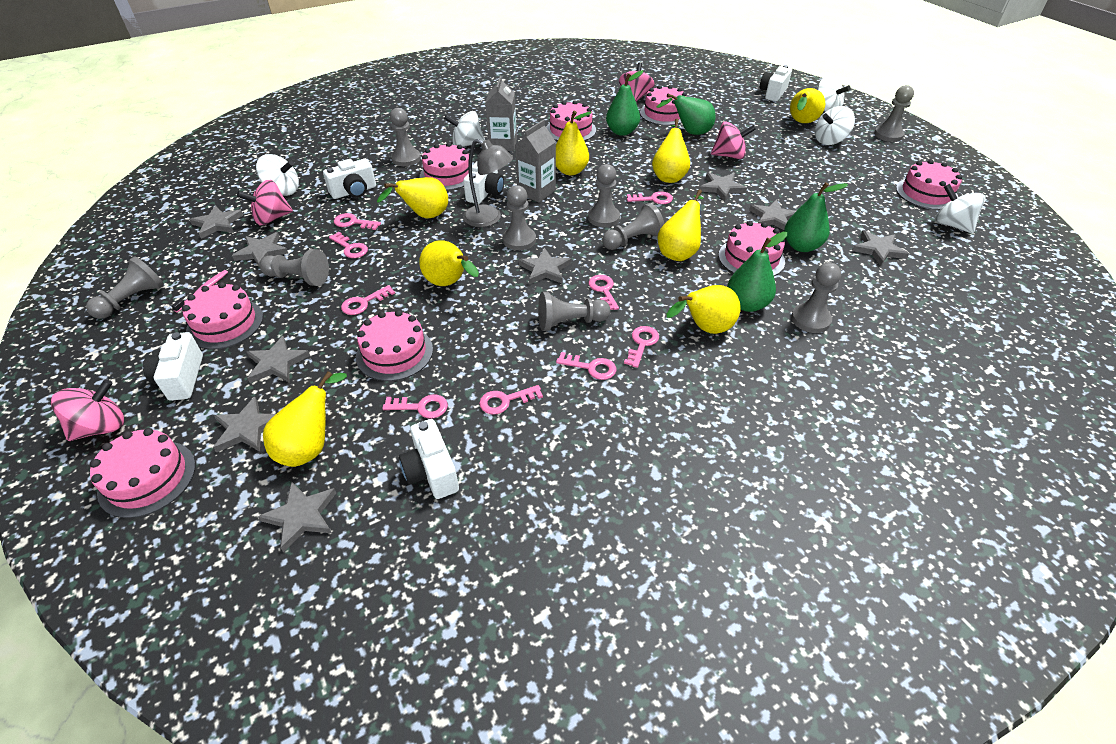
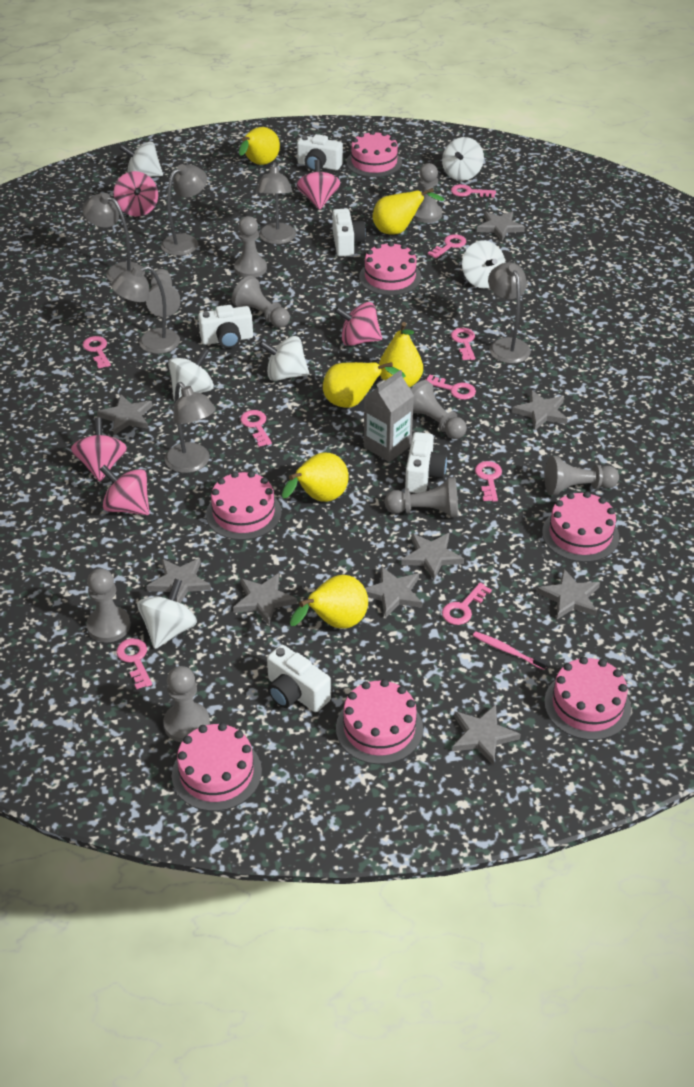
green pear: [606,70,643,136] [656,94,715,135] [727,232,787,312] [784,182,848,252] = 4 -> none = 0
grey carton: [485,75,517,151] [515,120,556,202] = 2 -> [364,370,414,462] = 1
grey lamp: [463,139,513,227] = 1 -> [82,193,145,282] [111,266,180,354] [161,164,207,256] [165,382,216,473] [256,162,296,244] [488,262,531,364] = 6
pink cake: [90,428,196,518] [182,282,263,349] [356,310,433,381] [420,142,469,190] [546,100,596,141] [640,85,687,125] [719,221,785,276] [896,160,962,210] = 8 -> [172,723,262,811] [206,471,281,540] [336,679,423,764] [346,130,402,177] [359,242,421,295] [542,491,619,562] [544,657,631,740] = 7
pink spinning top: [51,379,124,441] [237,180,293,225] [619,63,655,101] [711,122,756,159] = 4 -> [71,418,127,482] [99,465,150,515] [114,171,158,216] [297,159,340,210] [335,302,382,346] = 5
white spinning top: [256,154,299,196] [444,111,485,147] [815,106,855,145] [817,76,851,112] [935,184,986,233] = 5 -> [119,142,163,177] [137,579,197,649] [168,348,214,401] [259,336,309,381] [442,137,484,181] [462,240,505,289] = 6
yellow pear: [263,371,347,467] [377,177,448,218] [419,240,479,286] [556,111,592,175] [652,119,690,183] [658,189,704,261] [666,285,741,334] [790,88,825,123] = 8 -> [239,127,280,165] [282,453,349,502] [290,575,368,629] [323,362,406,408] [372,188,444,235] [379,322,423,388] = 6

